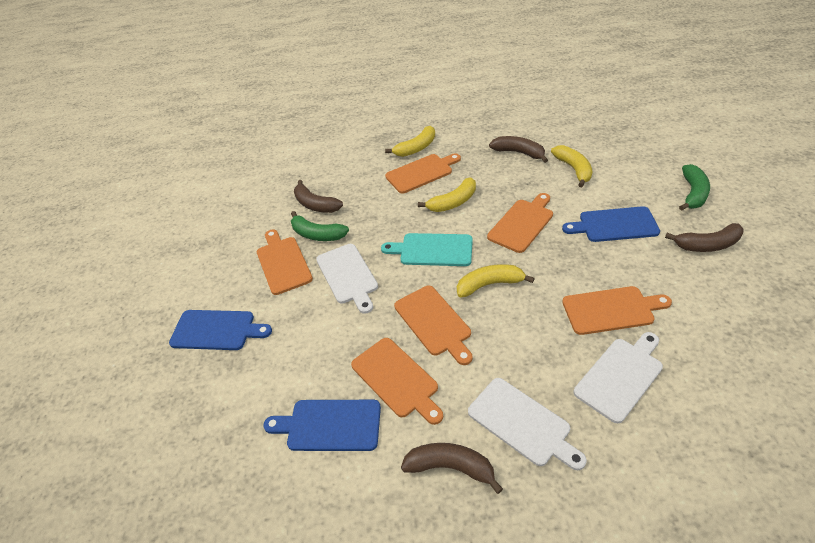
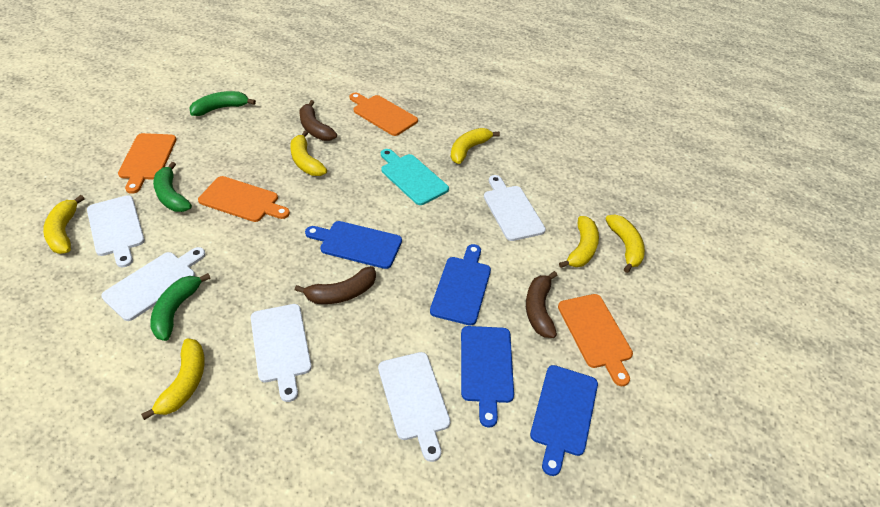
blue cutting board: [169,310,272,350] [264,400,381,451] [562,206,660,242] = 3 -> [305,221,402,269] [430,244,491,326] [461,326,514,428] [530,365,598,476] = 4
brown banana: [294,180,343,213] [401,443,503,494] [489,136,548,163] [665,223,744,252] = 4 -> [295,266,376,304] [299,100,337,141] [526,271,557,338] = 3
green banana: [291,211,349,241] [679,164,710,211] = 2 -> [150,273,211,341] [153,162,192,212] [190,91,256,116] = 3
orange cutting board: [257,230,313,295] [351,338,443,425] [385,153,461,194] [394,285,472,365] [487,193,553,253] [562,286,672,335] = 6 -> [118,133,176,194] [198,176,290,222] [349,93,418,136] [558,294,633,386] = 4
white cutting board: [316,244,378,314] [468,378,587,470] [574,332,663,423] = 3 -> [87,195,145,268] [101,247,206,321] [251,304,312,402] [378,352,451,462] [484,175,546,241] = 5
yellow banana: [385,126,435,157] [418,177,476,212] [457,264,535,298] [551,145,592,187] = 4 -> [43,195,85,254] [141,338,204,420] [290,130,327,176] [451,128,500,164] [559,216,599,268] [605,214,645,273] = 6

